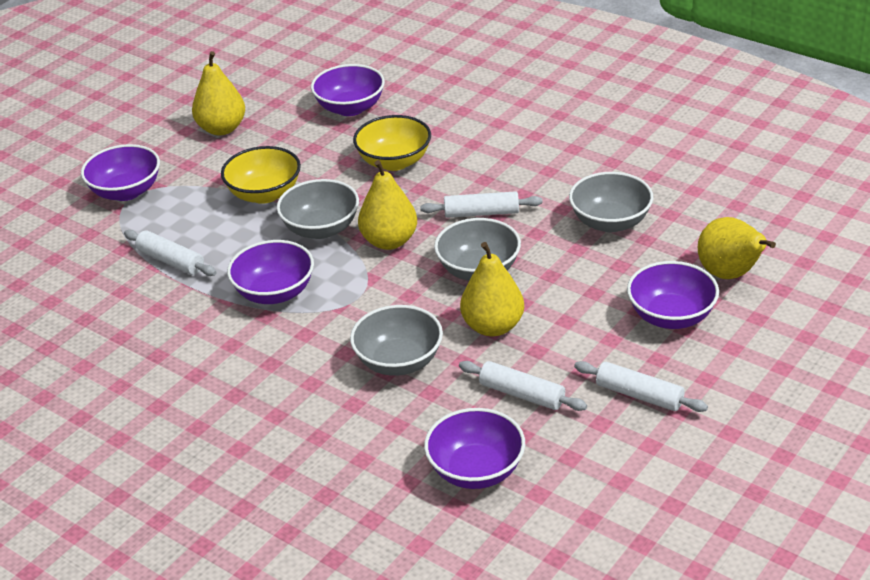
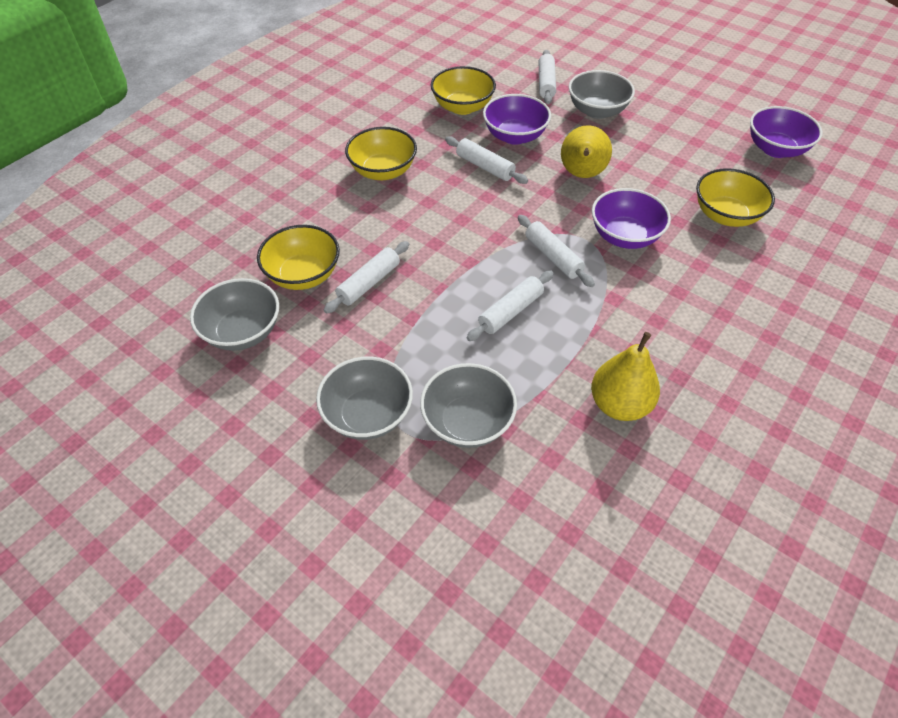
purple bowl: [81,144,160,201] [227,240,314,304] [311,64,385,116] [424,408,525,489] [627,261,719,329] = 5 -> [483,94,551,145] [592,188,671,249] [750,106,823,158] = 3
white rolling pin: [124,230,217,276] [420,191,543,218] [459,361,587,411] [574,361,708,412] = 4 -> [324,241,409,314] [445,136,528,184] [467,271,554,341] [518,215,595,287] [539,50,556,104] = 5
yellow bowl: [221,146,301,204] [353,115,431,171] = 2 -> [257,225,340,290] [345,127,417,180] [431,66,496,115] [696,168,775,227] = 4
yellow pear: [192,51,245,135] [358,160,417,250] [460,242,524,336] [698,217,776,279] = 4 -> [561,125,612,178] [591,332,660,421] = 2

